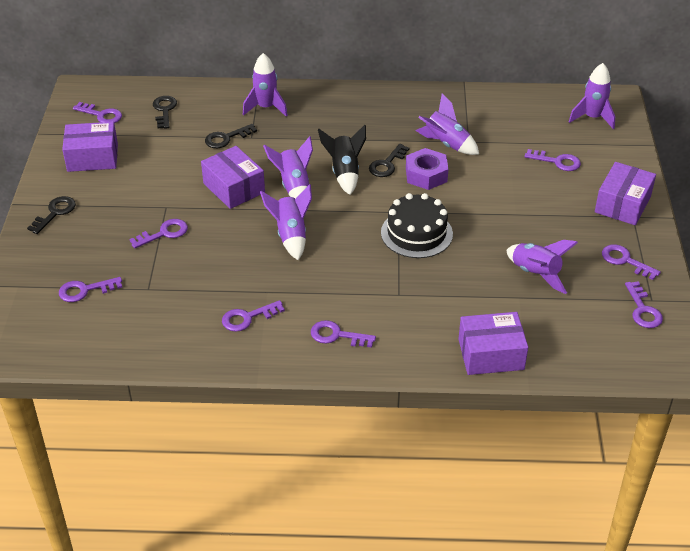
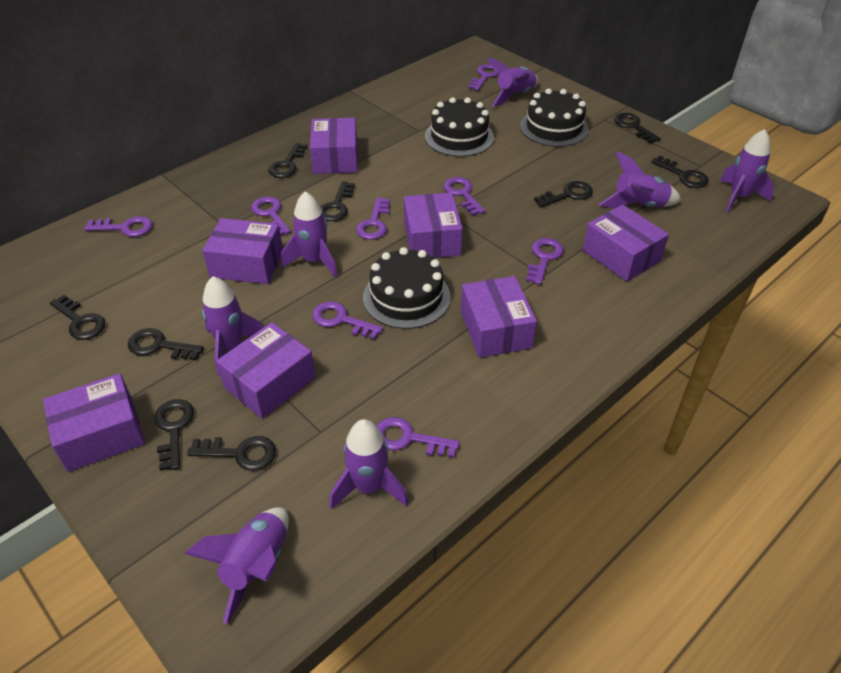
black cake: [381,193,453,258] = 1 -> [363,247,451,329] [425,97,494,157] [520,89,589,147] = 3
black key: [27,196,76,234] [153,96,177,129] [205,124,257,148] [369,144,409,177] = 4 -> [50,295,105,340] [128,328,204,360] [154,399,194,471] [187,436,276,471] [268,143,307,178] [321,181,355,221] [534,181,593,207] [614,113,661,143] [652,156,709,188] = 9
black rocket: [318,125,366,195] = 1 -> none = 0
purple box: [62,122,118,172] [201,146,265,209] [458,312,528,375] [595,162,656,225] = 4 -> [43,373,145,472] [202,218,283,284] [216,322,316,419] [310,118,358,174] [404,192,463,258] [461,276,537,358] [583,205,669,282] = 7
purple nut: [406,148,448,190] = 1 -> none = 0
purple rocket: [243,53,288,117] [260,184,312,260] [263,136,313,199] [416,94,479,155] [506,240,578,294] [569,63,615,129] = 6 -> [184,507,289,624] [202,276,264,375] [281,191,338,278] [330,419,409,510] [486,58,538,107] [599,151,681,208] [720,129,774,213] = 7

